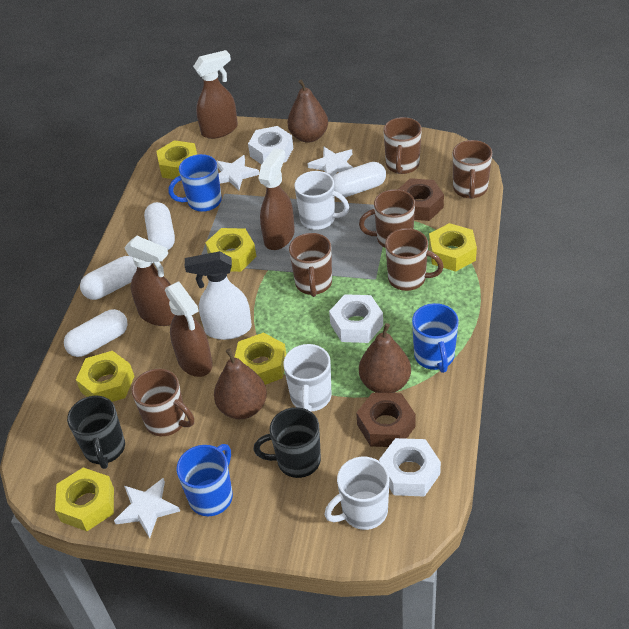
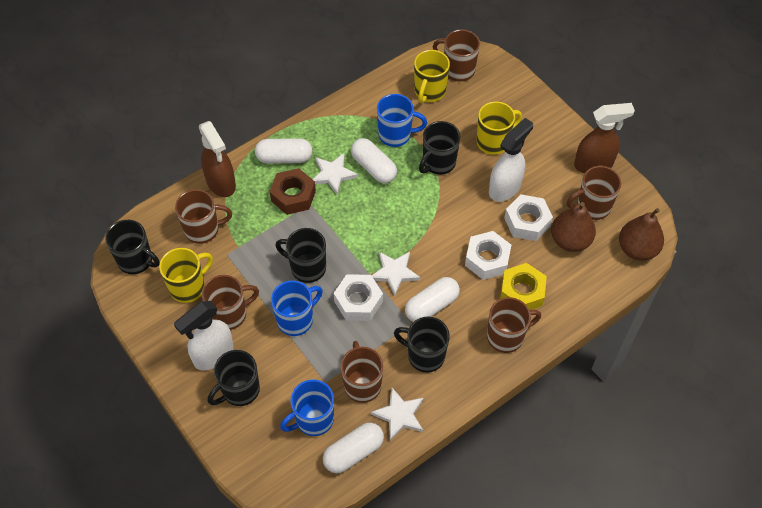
black mug: [67,396,125,469] [253,407,321,478] = 2 -> [105,220,160,274] [208,350,260,406] [275,228,326,283] [394,316,450,373] [419,121,460,175] = 5
brown nut: [356,392,416,447] [397,178,444,221] = 2 -> [270,168,316,215] = 1
brown pear: [214,349,267,419] [287,80,328,143] [359,323,411,393] = 3 -> [551,202,596,252] [619,208,664,261] = 2
brown spray bottle: [124,236,175,326] [165,282,213,377] [193,50,238,139] [258,148,295,250] = 4 -> [199,121,236,197] [574,103,635,173] = 2
white mug: [283,344,332,412] [294,171,349,230] [324,457,389,530] = 3 -> none = 0
white spray bottle: [185,251,252,340] = 1 -> [174,301,234,370] [489,118,533,202] = 2
yellow mug: none = 0 -> [159,248,213,303] [414,50,450,103] [477,101,522,155] = 3
yellow nut: [55,467,114,531] [76,351,134,402] [157,140,197,181] [205,228,256,272] [234,332,286,385] [429,223,477,272] = 6 -> [500,263,547,310] = 1

